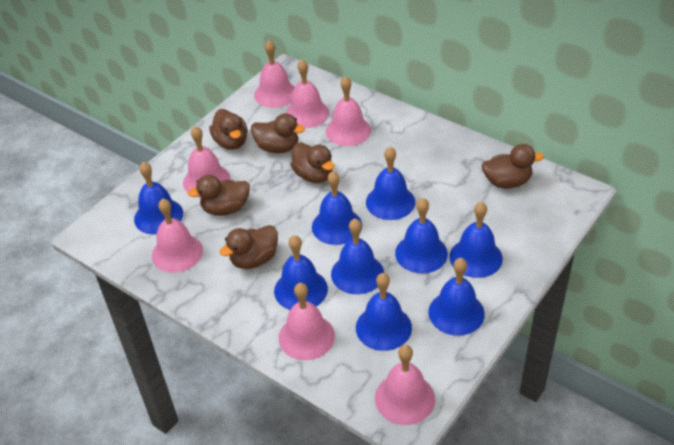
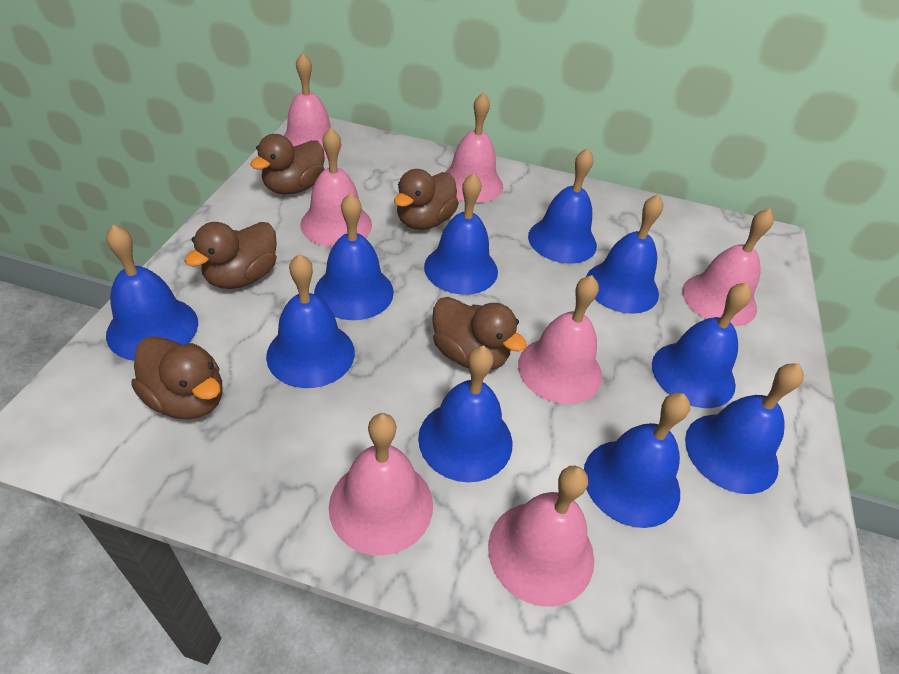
blue bell: [134,162,183,234] [274,235,328,310] [312,171,362,245] [331,219,384,294] [356,273,412,351] [366,147,415,220] [395,198,448,274] [428,258,485,336] [449,202,503,278] = 9 -> [106,225,198,361] [266,254,355,388] [314,193,394,320] [418,346,512,482] [424,173,498,295] [528,148,597,264] [584,393,690,528] [586,194,663,314] [652,282,752,408] [685,364,804,494] = 10
brown duck: [188,175,250,216] [209,109,248,150] [220,225,278,269] [251,113,305,153] [291,142,334,183] [482,144,544,188] = 6 -> [131,336,223,420] [185,222,277,289] [250,134,325,194] [394,169,459,230] [432,297,527,370] = 5

